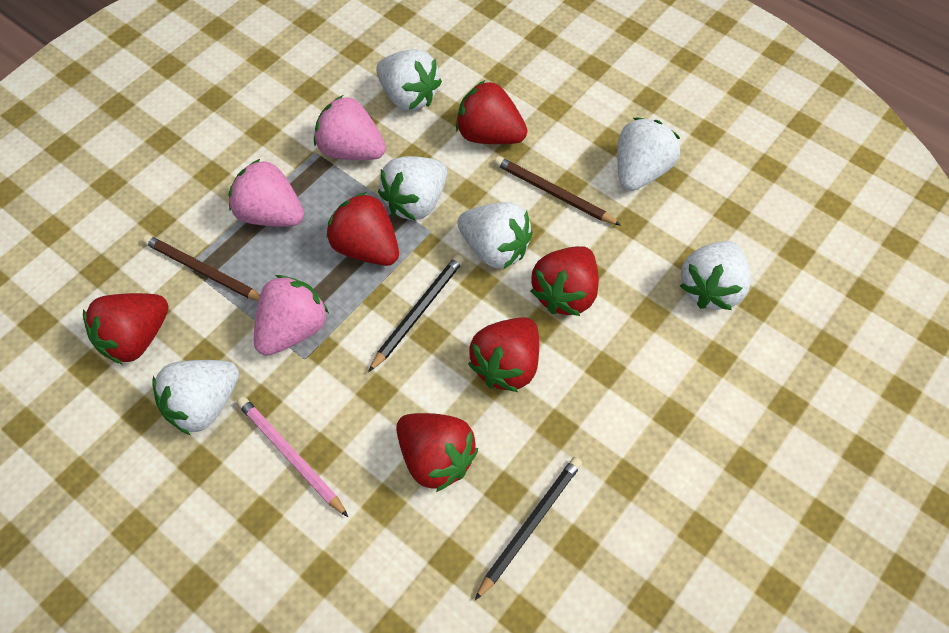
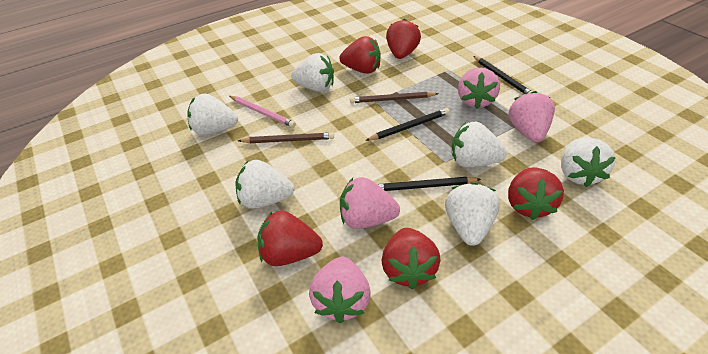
black pencil: [368,255,464,372] [475,457,582,600] = 2 -> [365,108,450,141] [378,177,481,191] [474,56,533,94] = 3
pink strawberry: [229,159,304,227] [254,275,329,356] [314,95,386,160] = 3 -> [309,256,371,323] [340,177,400,229] [458,67,500,109] [509,91,555,142] = 4
red strawberry: [83,293,168,365] [327,192,399,266] [396,413,478,492] [456,80,527,144] [468,317,539,392] [530,246,599,316] = 6 -> [257,211,323,266] [339,36,381,74] [382,228,441,289] [386,18,421,59] [508,167,564,220] = 5

